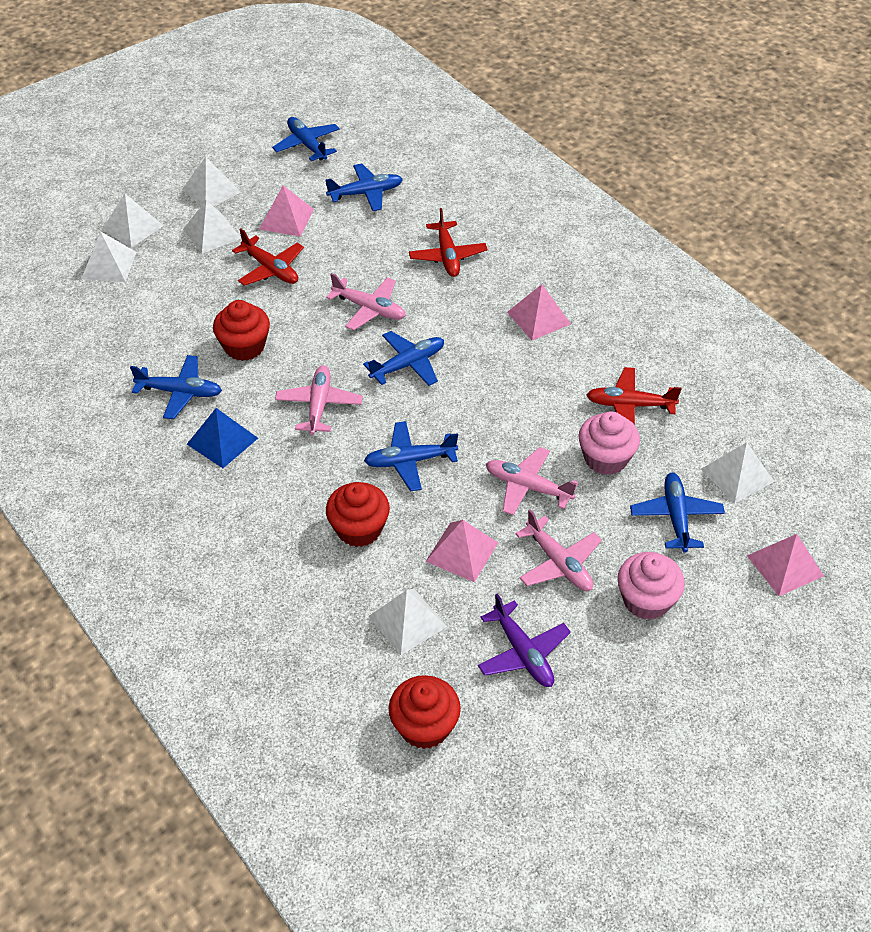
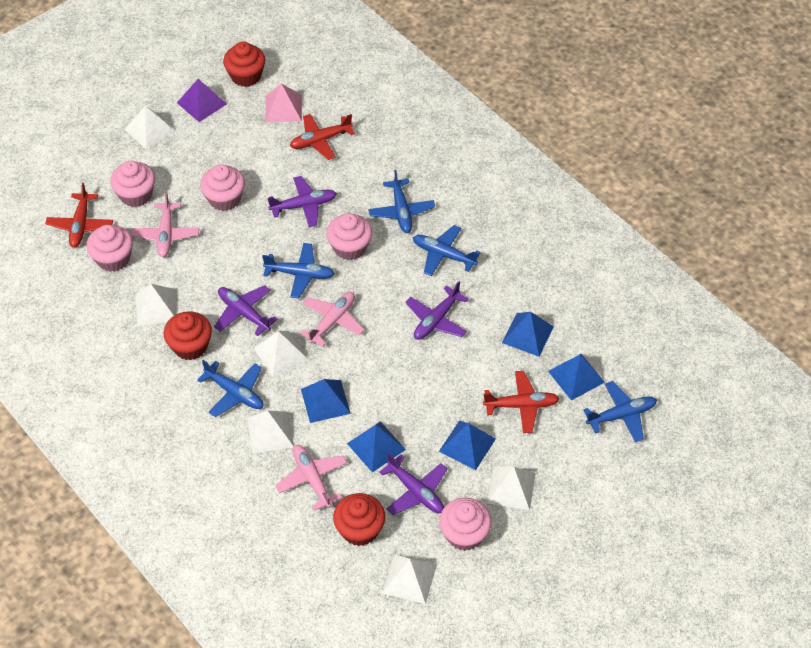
blue plane: [130,355,222,419] [272,117,340,161] [325,164,403,211] [363,331,444,386] [364,421,458,491] [630,473,725,553] = 6 -> [197,360,263,417] [262,243,335,298] [368,170,435,233] [413,225,481,276] [583,381,657,442] = 5
blue pyramid: [187,408,258,468] = 1 -> [301,379,351,423] [347,421,406,472] [439,421,496,470] [502,312,554,357] [548,354,605,401] = 5
pink cupcake: [578,411,640,475] [617,552,685,620] = 2 -> [86,225,133,272] [110,161,155,207] [200,164,245,211] [326,213,372,260] [439,498,492,551] = 5
pink plane: [275,365,363,435] [326,273,406,330] [486,447,578,515] [515,509,602,591] = 4 -> [131,192,199,257] [275,445,347,511] [300,292,364,347] = 3
pink pyramid: [259,185,314,237] [426,520,498,582] [507,284,571,340] [747,534,824,596] = 4 -> [265,84,302,122] = 1
purple plane: [478,593,571,687] = 1 -> [214,285,278,336] [268,176,337,227] [380,453,448,515] [405,281,469,340] = 4
purple pyramid: none = 0 -> [177,79,227,122] = 1

